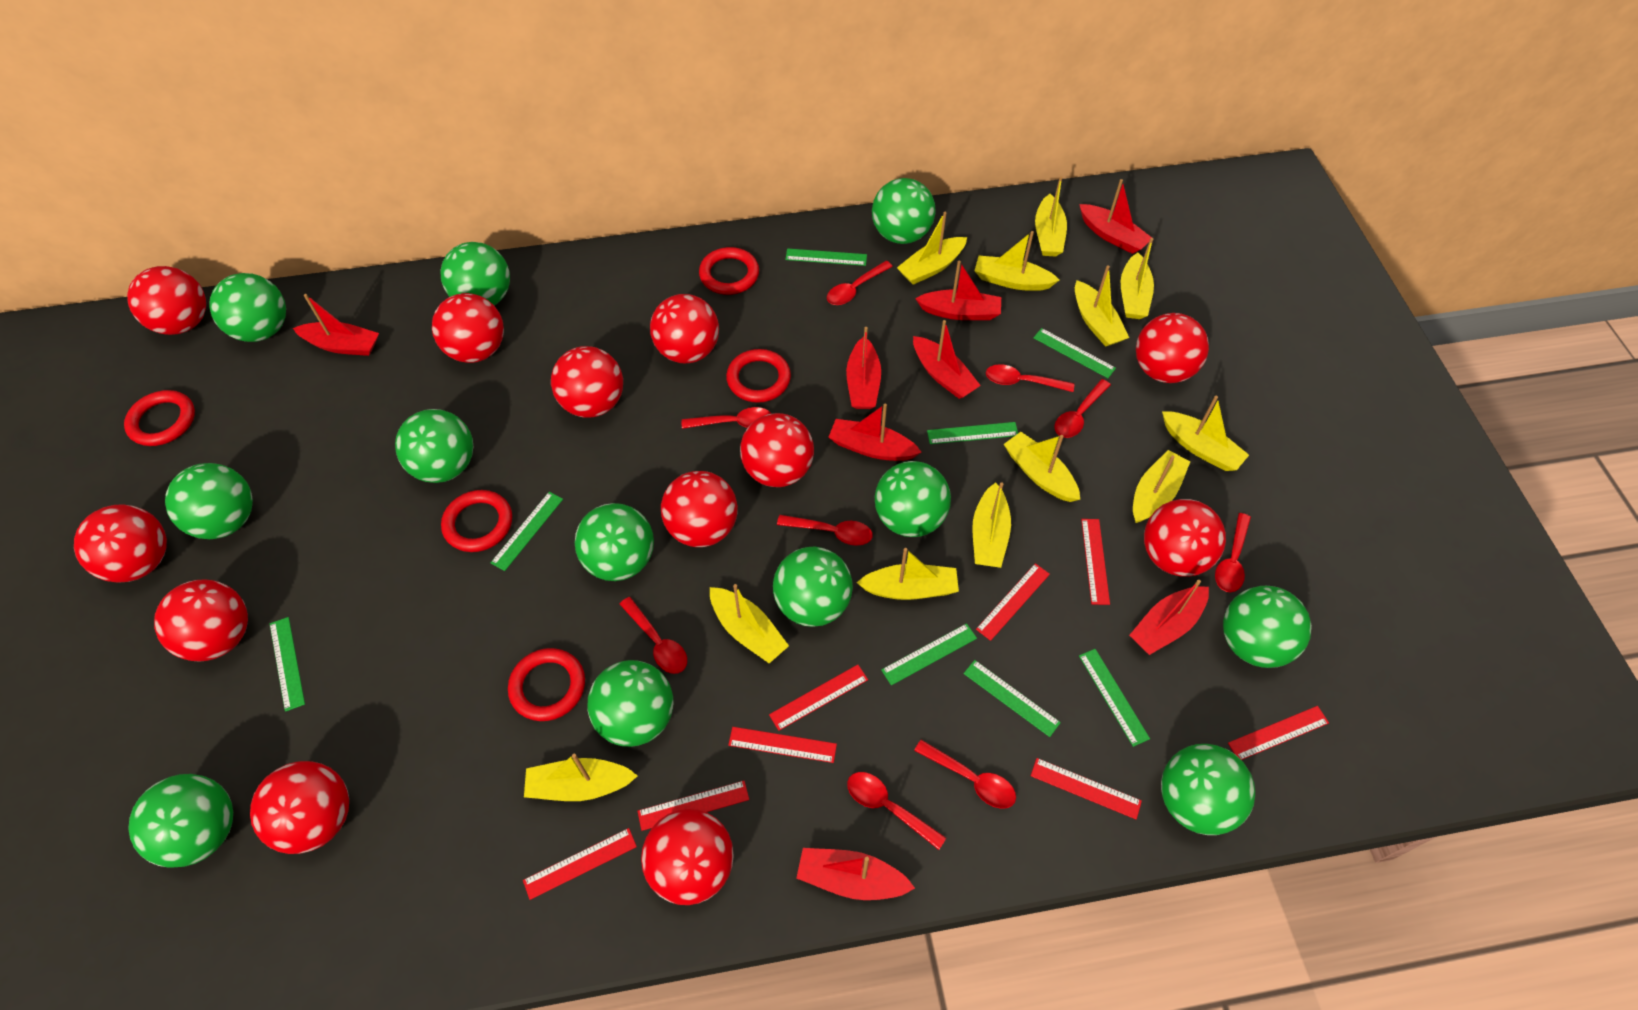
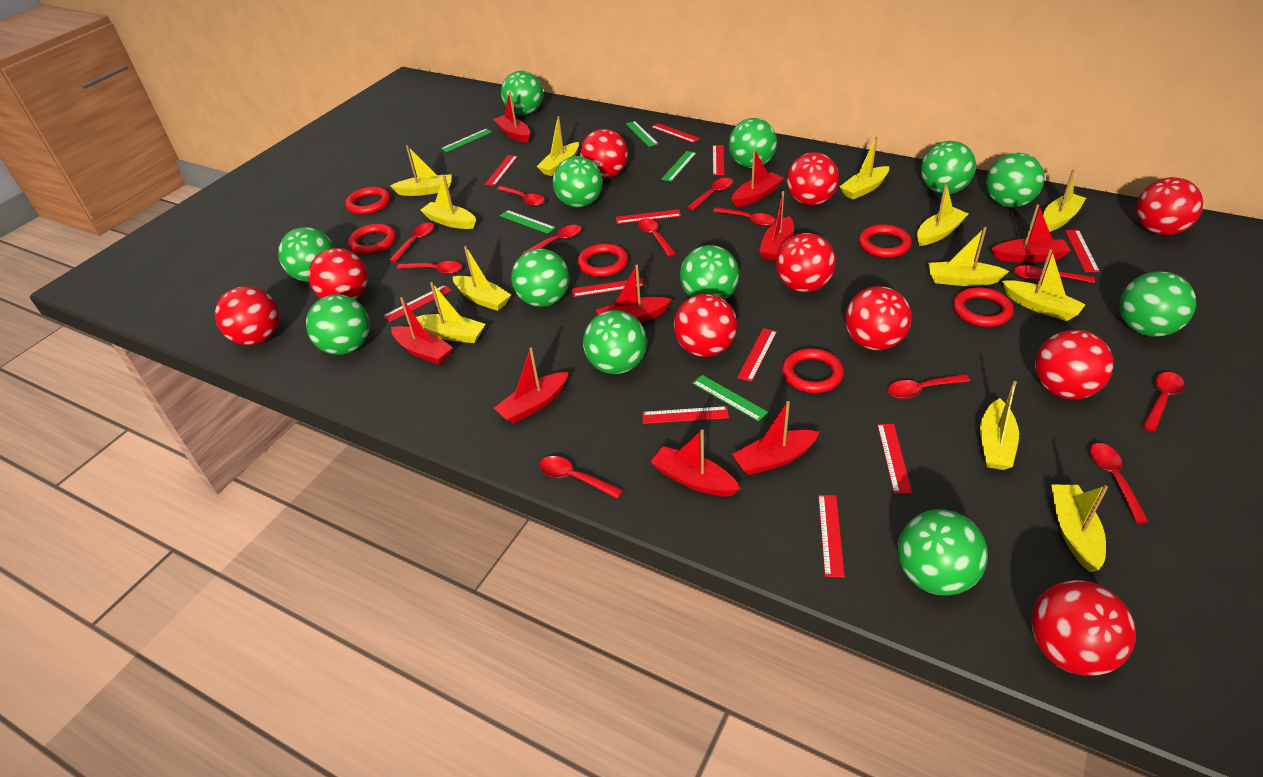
green ruler: [270,617,305,712] [491,492,563,571] [785,248,867,266] [881,623,977,685] [927,422,1018,444] [964,660,1061,737] [1033,328,1116,378] [1079,649,1150,747] = 8 -> [441,129,492,152] [500,210,556,234] [626,121,658,147] [661,151,696,182] [692,375,768,421] = 5
red ball: [74,504,167,583] [127,266,206,335] [154,579,248,662] [250,761,349,854] [432,293,504,363] [551,346,623,418] [641,809,734,905] [650,294,719,363] [661,471,738,547] [740,413,814,487] [1136,313,1209,383] [1144,499,1226,577] = 12 -> [215,286,279,345] [308,248,368,300] [580,129,628,178] [674,294,737,357] [776,233,836,292] [786,152,839,205] [845,286,912,350] [1031,580,1136,676] [1035,330,1114,399] [1136,177,1203,235] = 10
red boat: [293,294,379,356] [796,848,915,900] [828,404,921,461] [846,327,881,409] [913,320,981,399] [915,261,1001,320] [1079,179,1152,254] [1129,580,1209,655] = 8 -> [391,297,453,364] [494,91,530,143] [494,347,568,424] [596,265,672,323] [651,429,740,496] [732,149,784,207] [732,401,819,475] [759,191,794,261] [991,204,1071,263] = 9
red ring: [124,390,195,446] [441,490,512,552] [508,648,585,721] [699,247,759,295] [726,349,791,403] = 5 -> [345,187,391,215] [348,224,396,255] [577,243,628,277] [782,348,844,393] [858,224,912,258] [953,287,1014,327] = 6
red ruler: [523,828,637,900] [638,781,749,831] [728,727,837,763] [769,665,868,731] [976,563,1050,641] [1031,758,1142,819] [1081,519,1110,605] [1228,706,1329,760] = 8 -> [383,285,452,322] [485,155,518,186] [572,278,644,297] [616,209,681,224] [642,406,729,424] [651,123,700,143] [713,145,724,175] [737,328,777,382] [818,495,845,577] [877,424,912,494] [1065,230,1100,272] = 11
red spoon: [620,597,687,674] [682,407,771,429] [777,515,873,546] [827,261,893,305] [847,772,946,850] [914,740,1016,809] [986,364,1074,392] [1054,379,1111,438] [1215,513,1251,592] = 9 -> [389,223,434,263] [397,261,462,274] [497,186,545,206] [522,225,581,254] [539,456,623,499] [638,218,676,257] [687,178,733,210] [713,207,776,226] [888,374,970,399] [1013,265,1095,283] [1090,443,1149,523] [1142,372,1185,432] = 12

